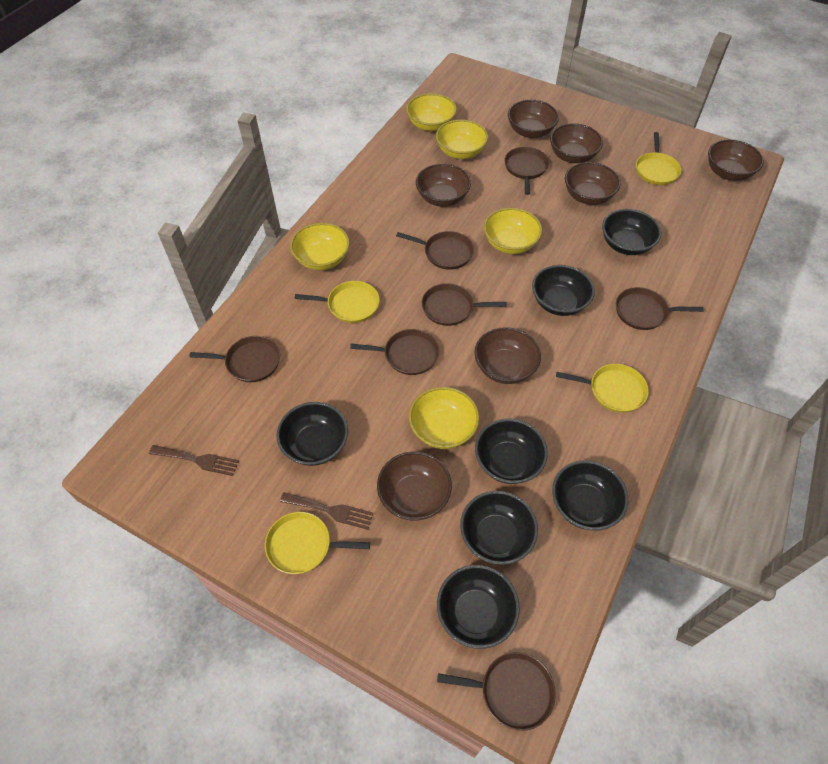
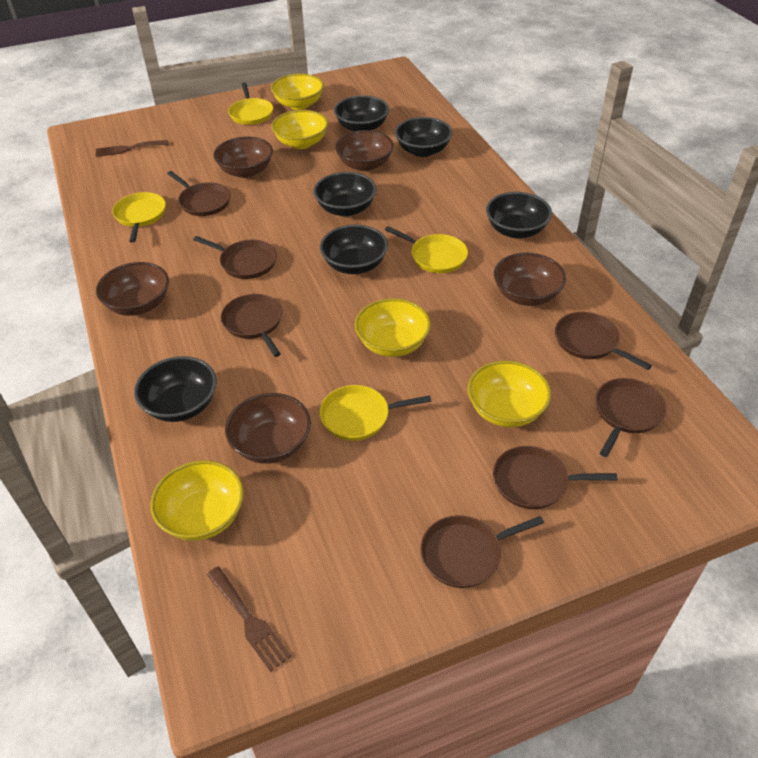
black bowl: [277,402,348,466] [437,565,520,649] [460,491,538,565] [475,419,548,484] [532,265,595,316] [552,460,628,531] [602,209,661,255] = 7 -> [134,356,217,422] [314,172,376,217] [320,225,388,274] [334,95,389,132] [395,117,452,157] [486,192,552,238] = 6
brown bowl: [377,451,452,520] [416,164,471,207] [474,327,541,384] [508,100,559,138] [550,123,603,163] [565,162,621,205] [708,140,764,181] = 7 -> [96,262,169,316] [213,137,273,178] [225,393,311,464] [335,130,394,171] [494,252,566,306] = 5

